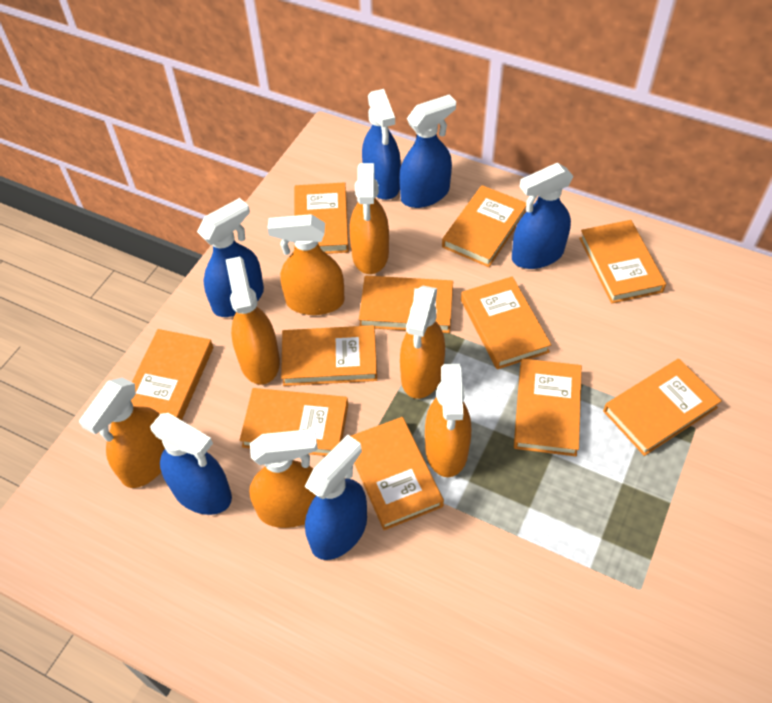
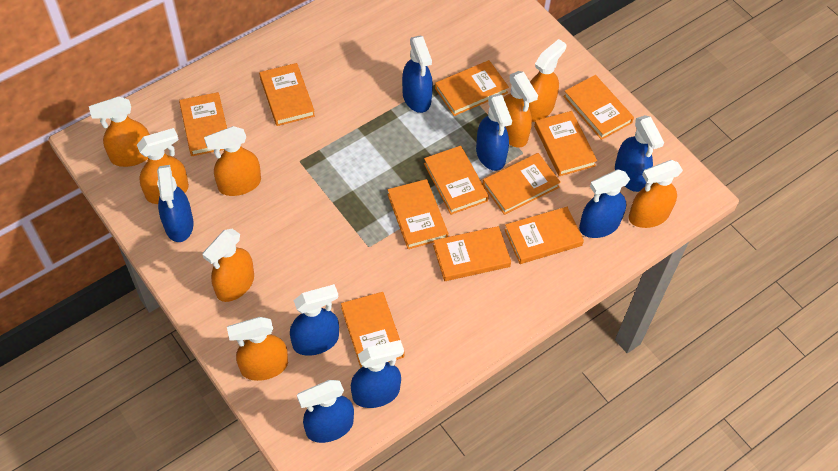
blue spray bottle: [150,413,232,515] [197,198,264,317] [305,435,367,560] [362,89,401,200] [399,95,456,208] [512,163,574,269] = 6 -> [157,165,194,242] [290,284,339,356] [297,380,354,443] [351,340,404,408] [402,36,433,113] [476,94,512,171] [579,170,630,238] [615,115,664,192] = 8
orange spray bottle: [79,378,165,488] [226,257,280,385] [249,429,318,528] [267,214,345,315] [349,163,389,274] [400,286,445,399] [425,364,471,477] = 7 -> [89,97,150,167] [137,128,189,204] [203,229,254,302] [204,126,261,196] [227,317,288,381] [503,71,538,148] [529,39,566,122] [629,160,683,228] = 8

